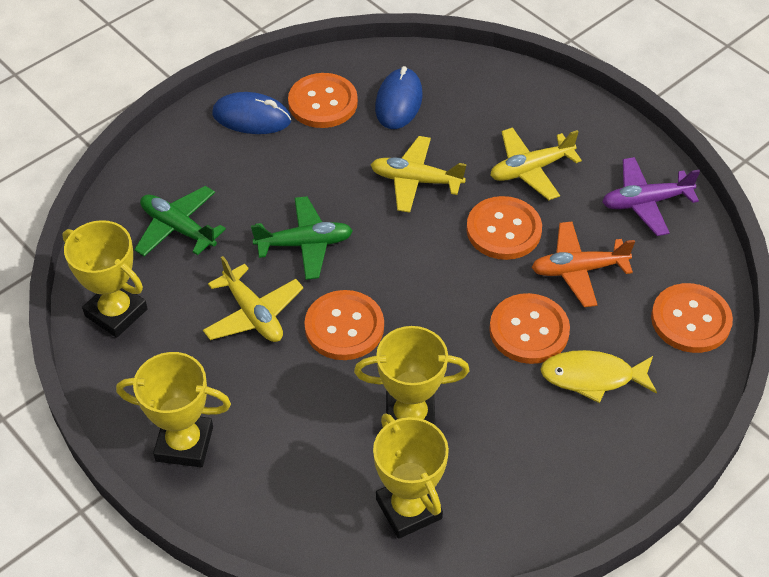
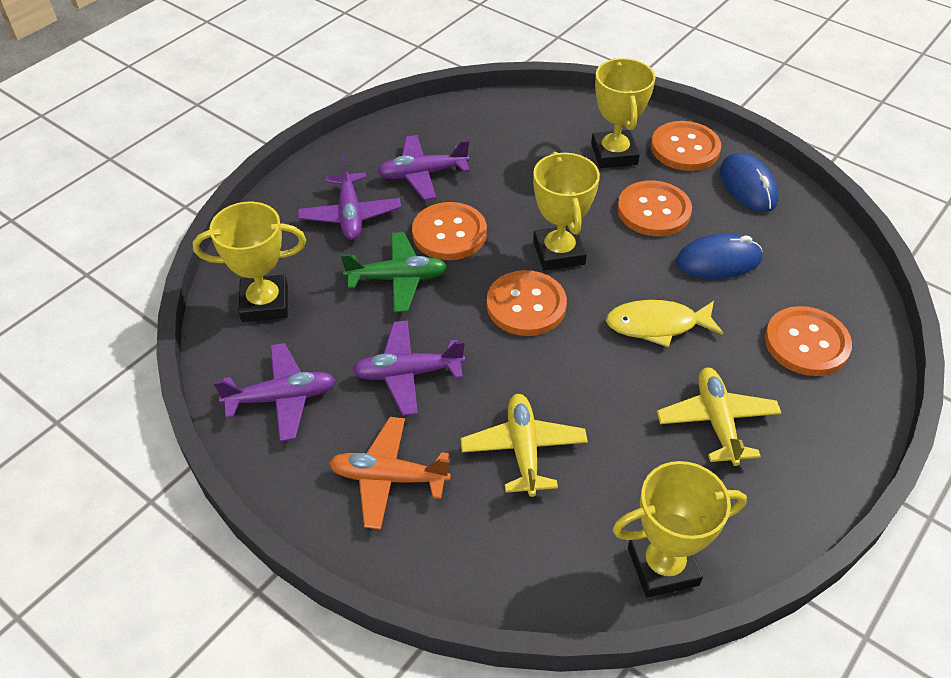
green plane: [134,186,226,257] [251,196,353,280] = 2 -> [341,232,447,313] = 1
purple plane: [602,157,700,236] = 1 -> [214,343,336,442] [298,156,401,240] [352,320,465,416] [377,135,470,200] = 4
yellow plane: [203,256,303,342] [371,136,467,213] [490,127,582,200] = 3 -> [460,394,588,497] [657,368,781,466] = 2

